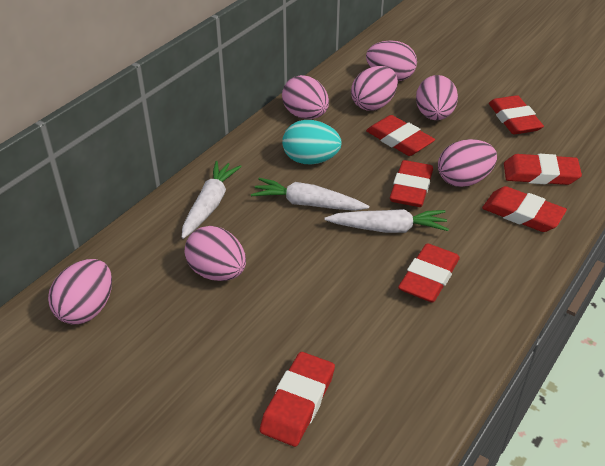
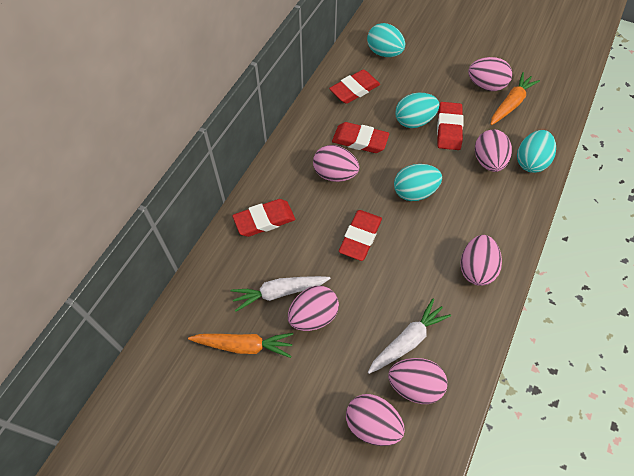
orange carrot: none = 0 -> [188,333,293,358] [490,72,540,125] = 2
red eraser: [260,352,335,447] [366,115,435,156] [390,160,433,207] [398,243,460,302] [482,186,567,232] [489,95,544,135] [504,154,582,185] = 7 -> [232,199,295,237] [329,69,380,104] [332,122,389,153] [339,210,382,261] [437,102,464,150] = 5
turquoise egg: [282,120,342,164] = 1 -> [367,23,405,57] [394,164,442,201] [395,93,439,128] [517,130,556,173] = 4
white carrot: [182,161,242,239] [251,178,369,211] [324,209,449,233] = 3 -> [231,276,330,312] [368,298,451,374] = 2

